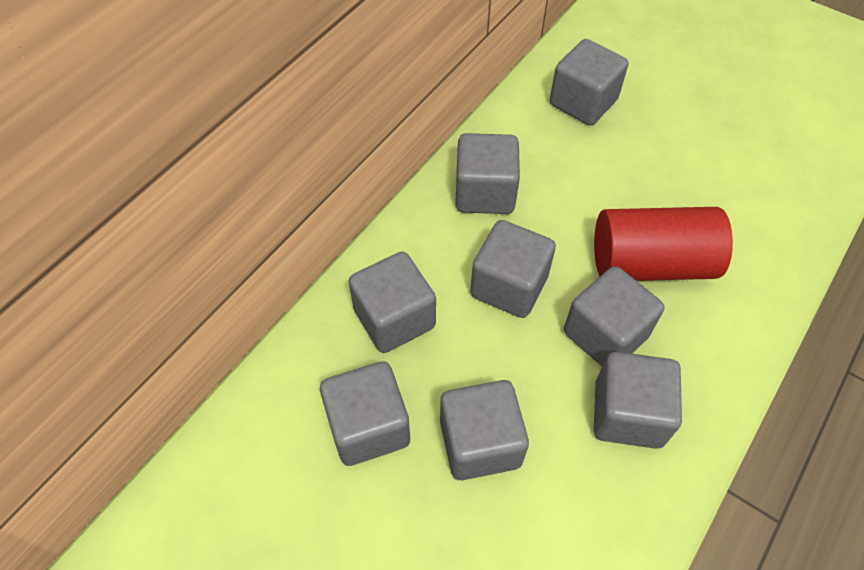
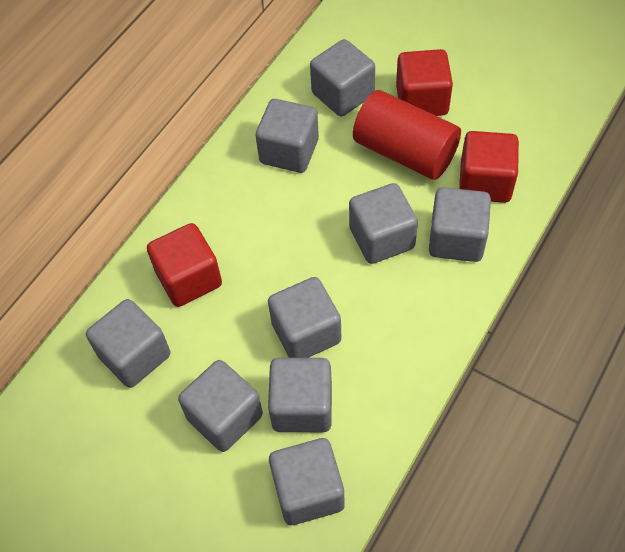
grey cube: [320,361,410,466] [348,252,436,353] [440,380,529,480] [455,133,520,214] [470,220,556,318] [550,39,628,126] [564,266,664,366] [594,352,682,449] = 8 -> [86,299,170,388] [178,360,263,452] [256,99,319,173] [268,277,342,358] [268,358,332,432] [269,438,345,525] [310,39,375,117] [349,183,418,264] [429,187,491,262] = 9
red cube: none = 0 -> [147,223,222,307] [396,49,453,116] [459,131,519,203] = 3

